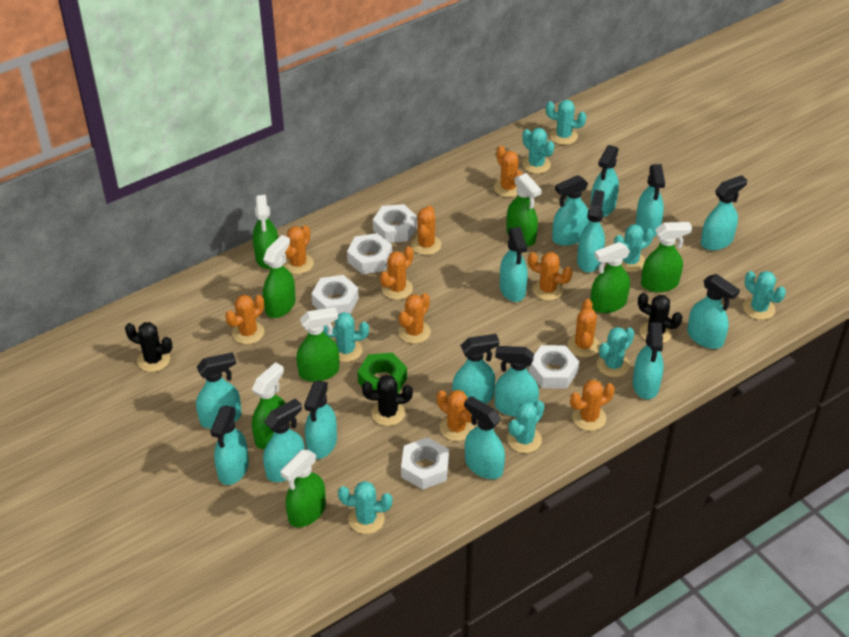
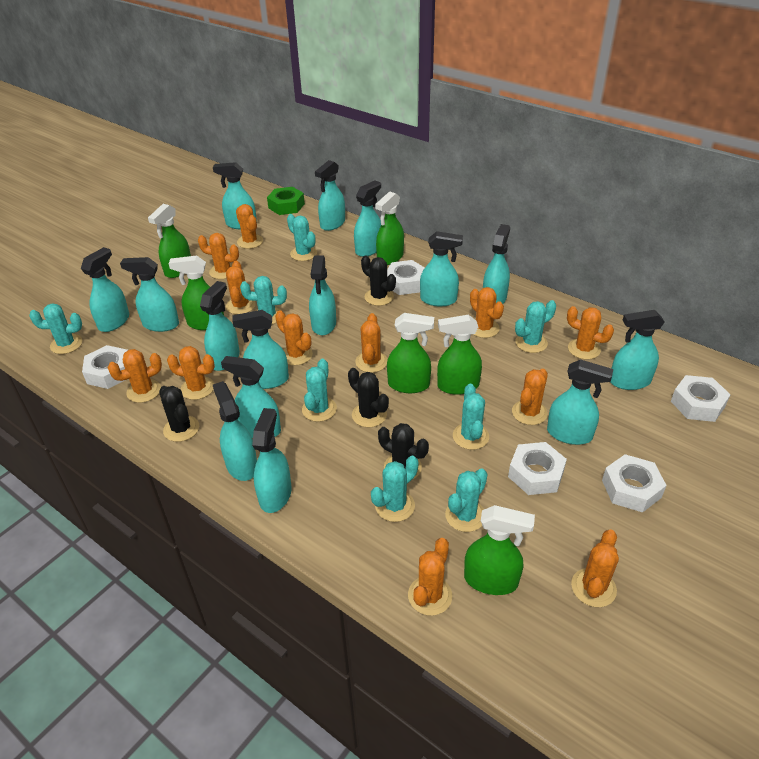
black cactus: [125,322,173,372] [362,375,413,426] [638,293,683,343] = 3 -> [159,386,199,442] [348,368,389,428] [361,255,396,306] [378,423,429,480] = 4
green spray bottle: [252,362,286,449] [253,195,278,269] [263,235,296,318] [280,450,326,527] [296,307,339,382] [507,173,542,247] [591,242,630,313] [641,222,692,292] = 8 -> [148,204,191,278] [168,256,224,330] [375,191,404,265] [387,313,434,393] [437,314,482,395] [464,505,535,595] = 6
orange cactus: [225,295,264,344] [283,225,314,274] [380,246,414,300] [398,293,431,344] [411,206,441,255] [437,390,474,441] [494,146,523,197] [528,252,572,301] [567,299,600,357] [570,380,615,431] = 10 -> [108,349,162,403] [167,346,215,400] [198,233,239,279] [226,261,256,315] [236,204,263,249] [275,310,313,365] [355,313,387,373] [408,538,452,616] [470,287,504,338] [512,369,548,425] [567,306,614,360] [571,529,619,607] = 12

